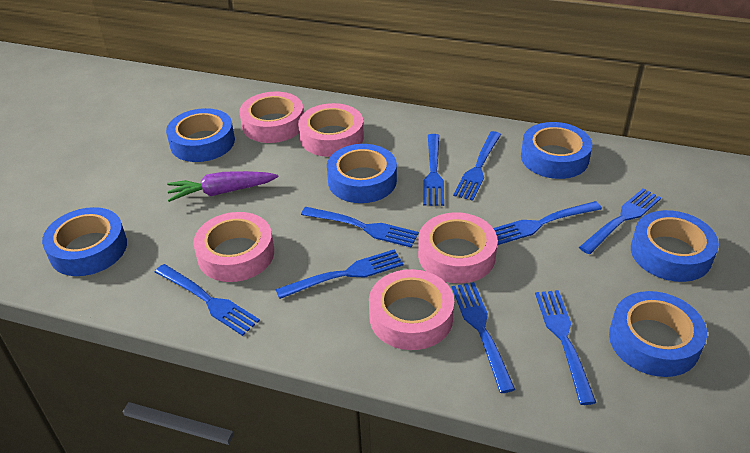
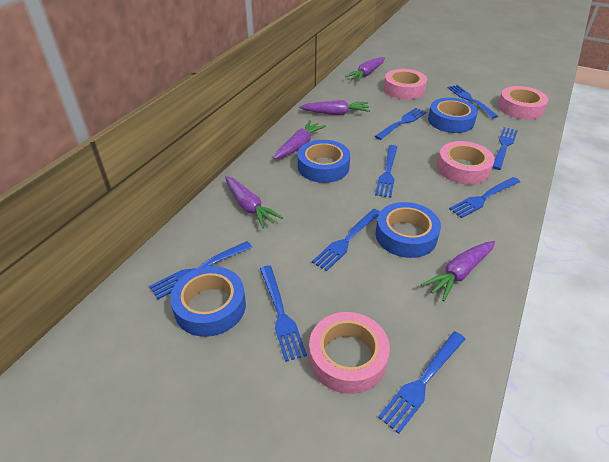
blue tape: [42,207,127,276] [166,108,235,162] [327,144,397,203] [521,122,592,179] [609,291,707,377] [631,210,719,282] = 6 -> [170,266,246,337] [298,140,350,183] [376,202,441,258] [428,98,478,133] = 4
pink tape: [193,212,274,282] [240,92,304,143] [298,103,364,157] [369,269,454,350] [418,212,498,283] = 5 -> [309,312,390,394] [384,69,427,99] [437,141,495,185] [498,86,549,120] = 4
purple carrot: [167,171,278,202] = 1 -> [225,176,283,228] [274,120,326,159] [299,100,370,115] [345,57,385,82] [421,241,495,301] = 5

